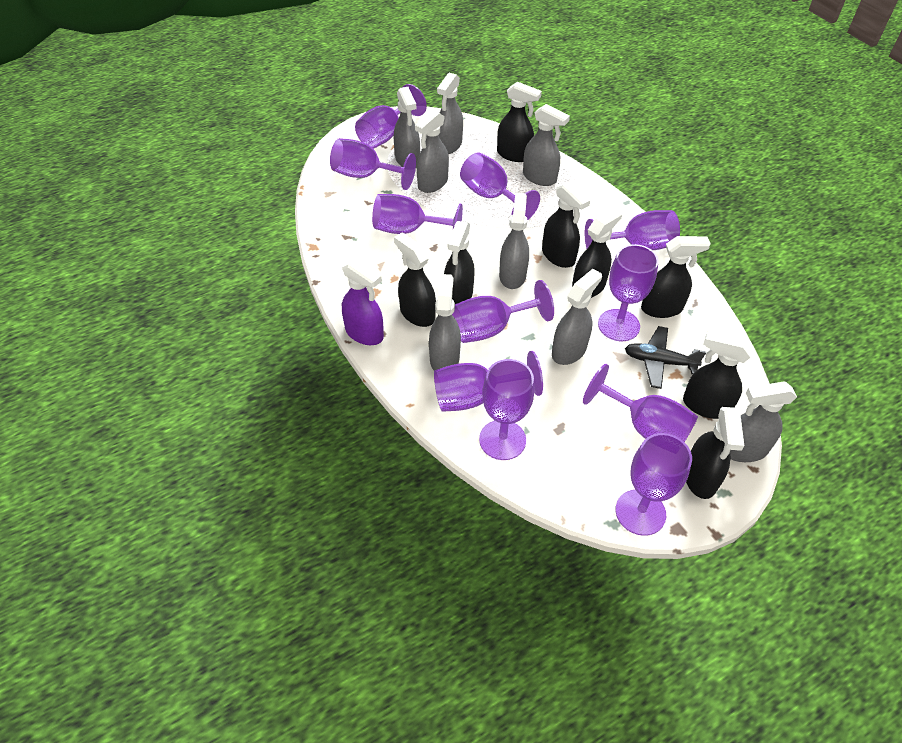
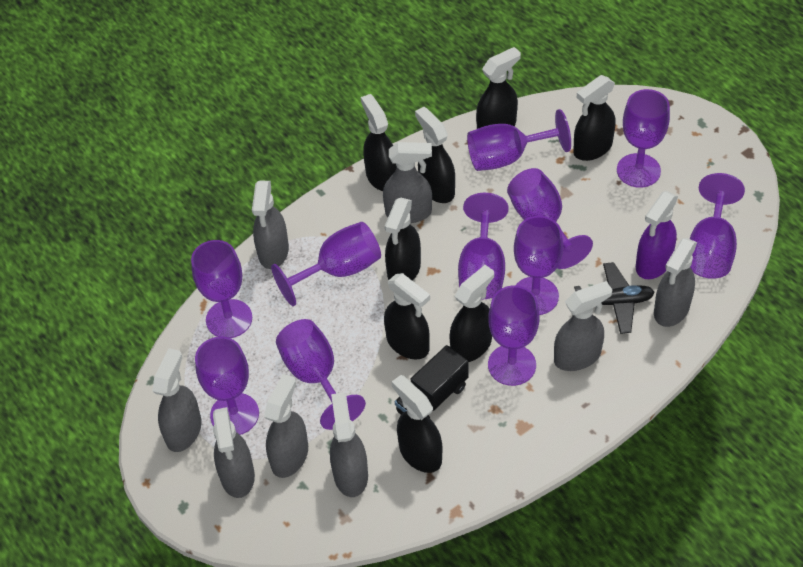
black truck: none = 0 -> [395,345,469,418] = 1

